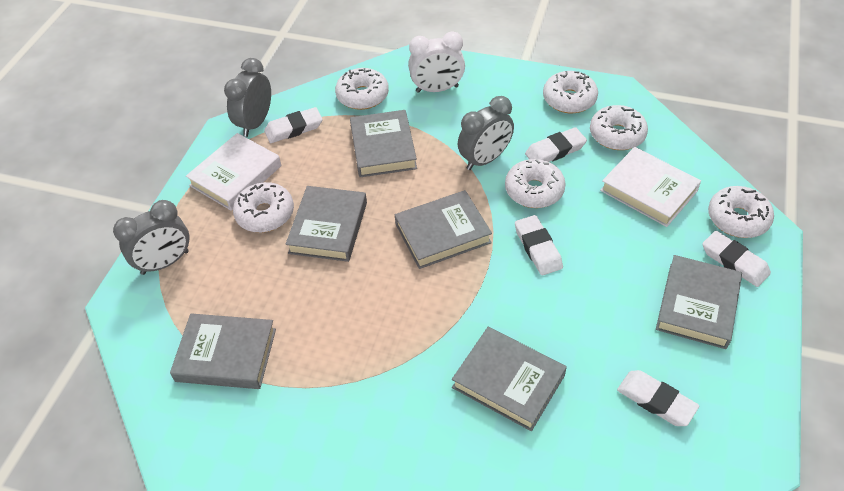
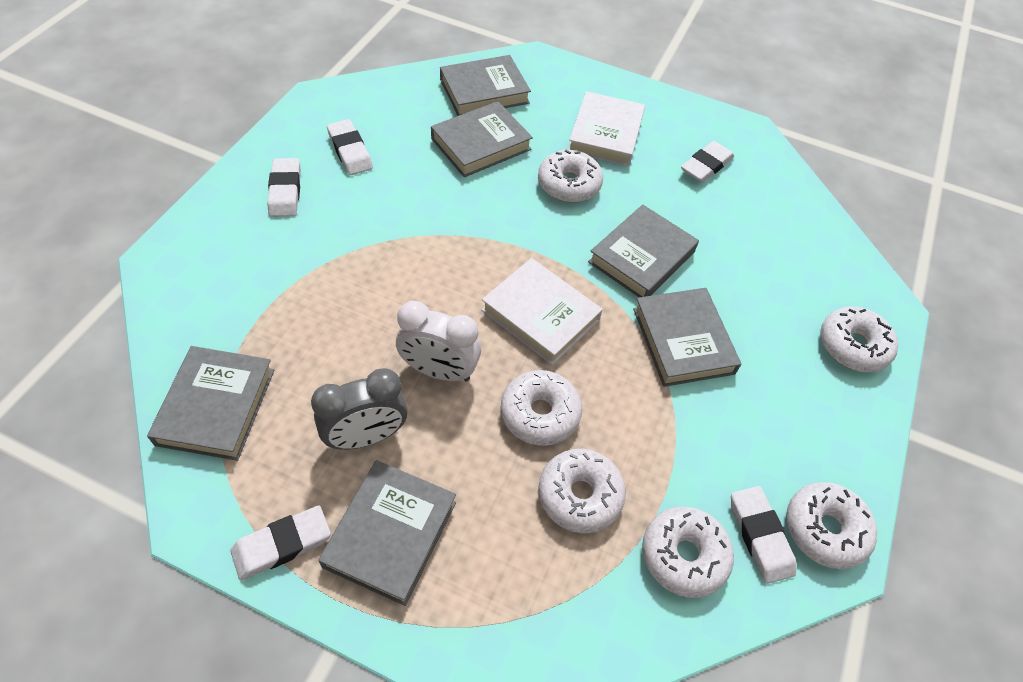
grey clock: [113,200,189,275] [224,58,271,137] [458,96,514,170] = 3 -> [311,368,408,450] = 1

